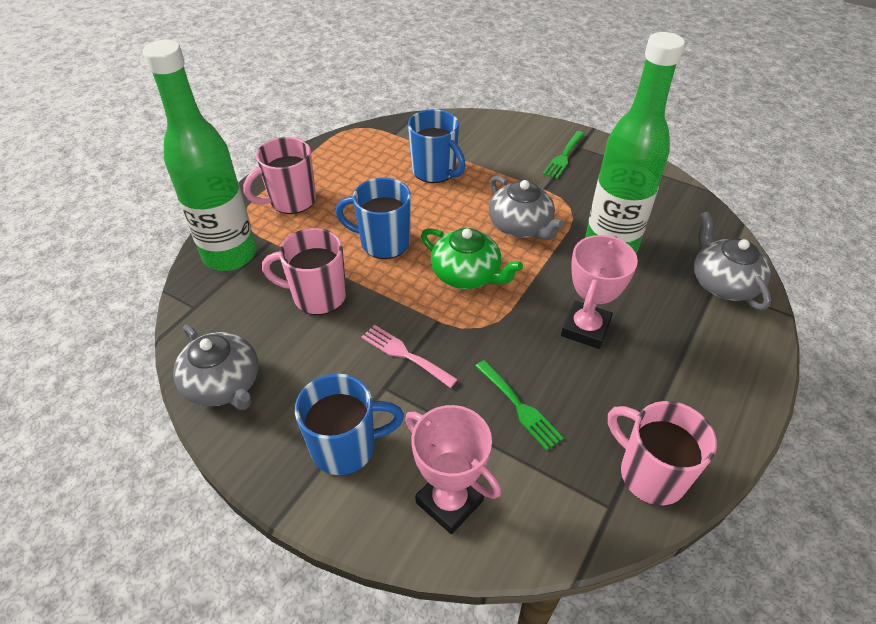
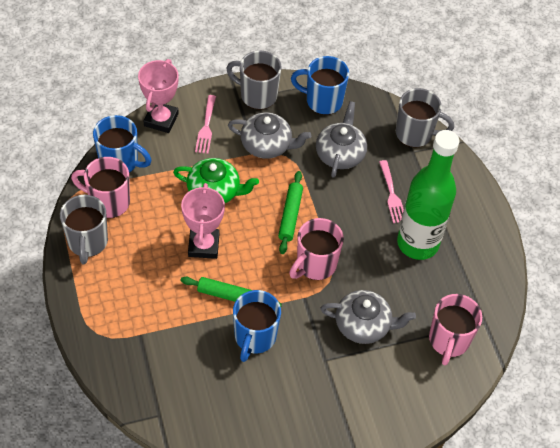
green bottle: [143,40,256,271] [585,32,685,254] = 2 -> [397,130,459,260] = 1
green fork: [476,360,564,451] [543,131,585,179] = 2 -> none = 0
green rolling pin: none = 0 -> [180,277,282,307] [278,171,303,254] = 2
grey mug: none = 0 -> [60,195,108,265] [226,51,282,110] [396,88,454,148] = 3
pink fork: [362,325,458,388] = 1 -> [195,95,216,154] [379,160,404,223] = 2

